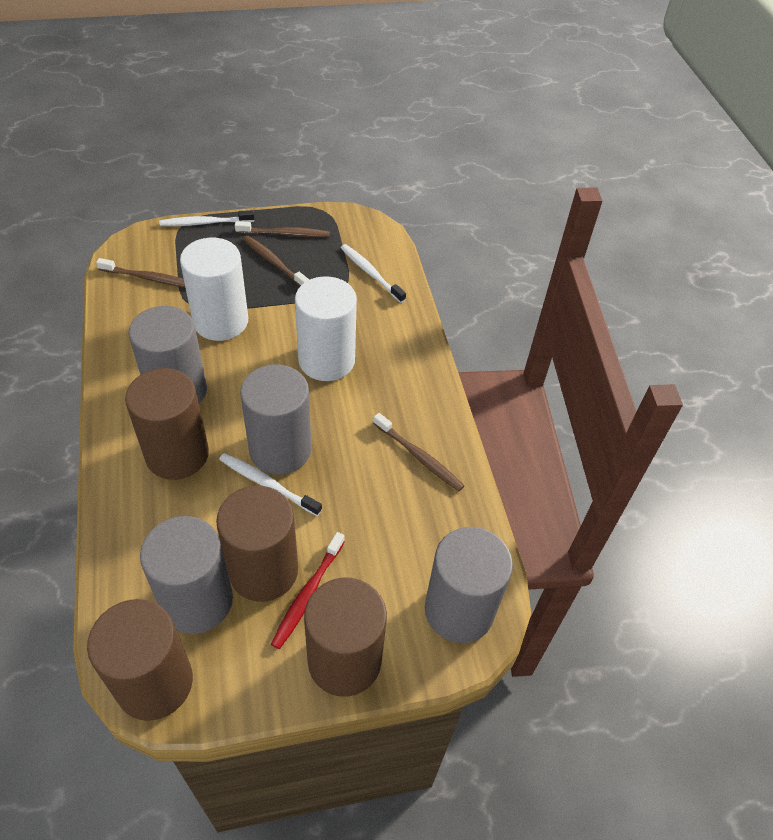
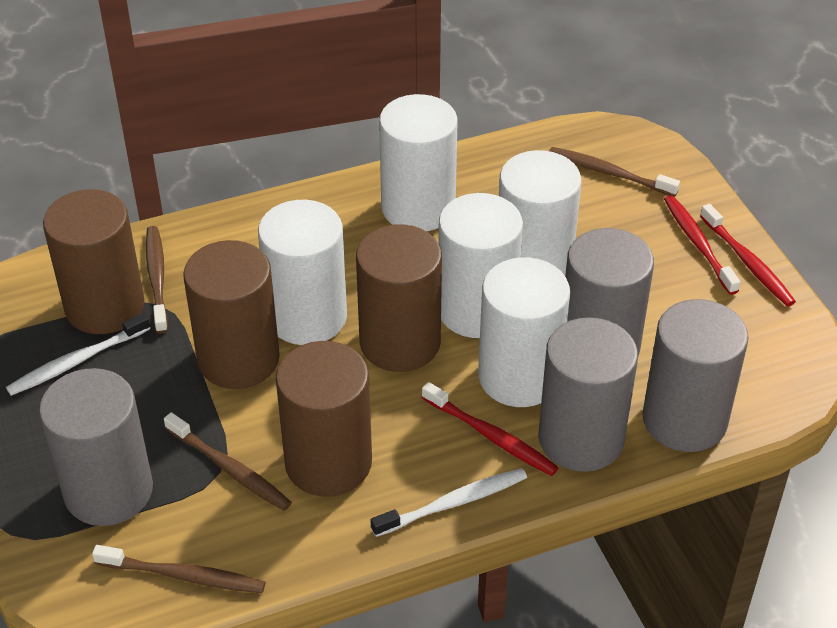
red toothbrush: [271,532,345,649] = 1 -> [422,382,559,476] [664,195,740,295] [700,204,796,306] = 3
white cylinder: [180,238,248,341] [295,276,357,381] = 2 -> [258,200,347,345] [379,94,458,231] [438,193,523,338] [478,257,570,407] [499,150,581,276] = 5
white toothbrush: [159,210,254,226] [219,453,322,516] [341,244,406,303] = 3 -> [6,313,150,396] [371,468,527,537] = 2

